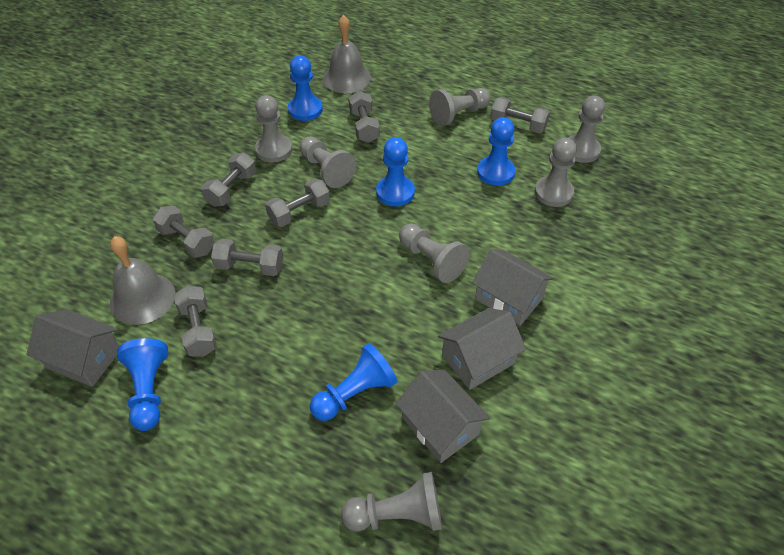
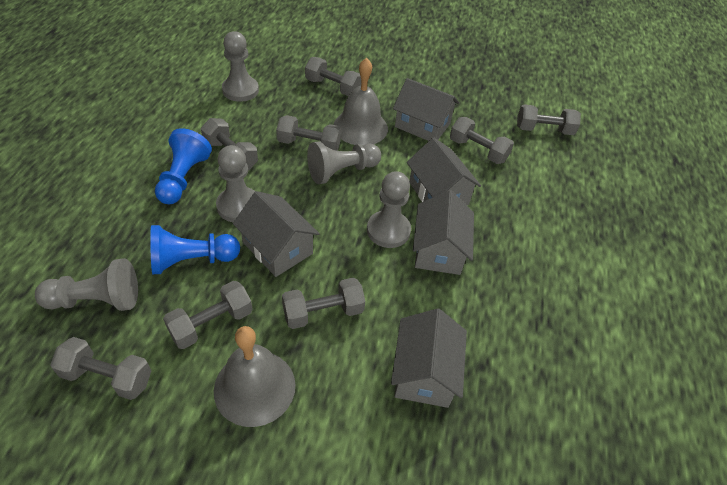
blue pawn: [117,338,168,431] [288,56,323,121] [310,343,397,421] [376,137,415,206] [477,117,515,186] = 5 -> [150,225,240,274] [155,128,212,204] = 2
grey dumbbell: [153,205,214,258] [174,286,217,357] [201,152,256,207] [211,238,283,276] [265,178,330,227] [349,91,380,143] [490,97,550,133] = 7 -> [50,337,152,400] [163,281,253,349] [201,118,258,170] [276,115,342,151] [282,278,365,329] [305,57,361,96] [450,117,514,164] [517,104,581,135] = 8
grey house: [26,309,119,387] [396,370,490,463] [438,308,526,390] [472,249,554,326] = 4 -> [233,191,320,277] [391,308,467,408] [393,78,459,141] [407,138,481,205] [413,191,474,275] = 5
grey pawn: [255,95,292,162] [300,136,356,188] [341,472,442,532] [399,223,469,283] [429,88,491,126] [535,138,577,207] [568,95,605,163] = 7 -> [35,258,138,311] [216,145,256,222] [222,31,259,102] [307,141,381,184] [367,171,411,248] = 5

